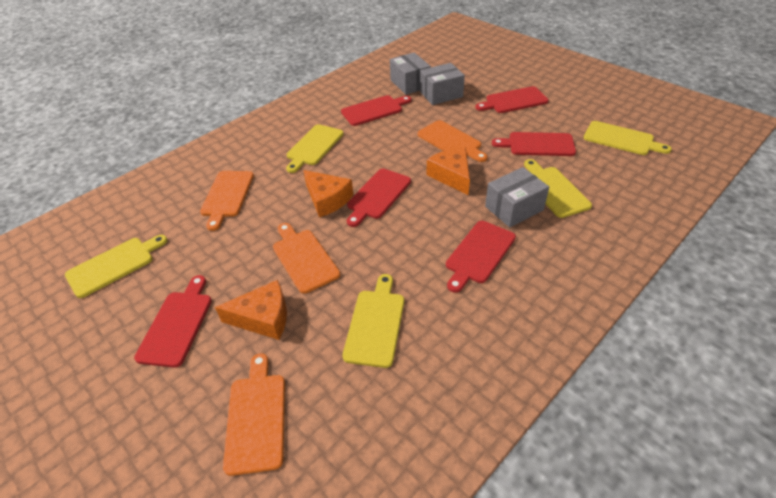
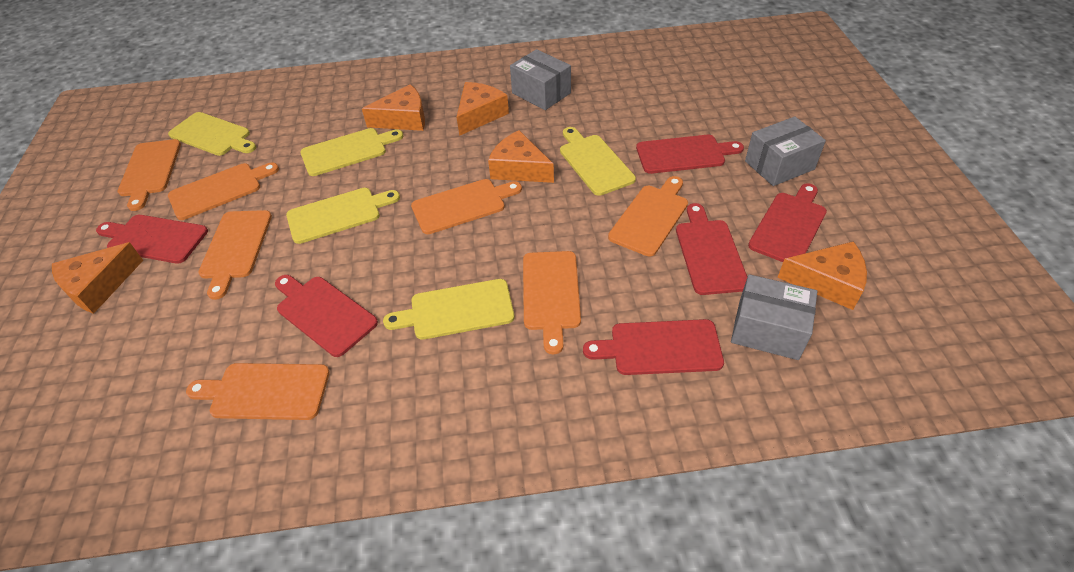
orange cheese: [215,280,287,340] [303,170,353,217] [426,148,470,195] = 3 -> [52,242,143,314] [362,84,425,131] [457,82,509,136] [488,130,554,183] [777,241,867,310] = 5
orange cutting board: [200,171,254,231] [223,353,285,476] [273,223,340,294] [417,120,488,162] = 4 -> [117,139,181,211] [168,163,279,220] [186,363,330,420] [198,210,272,300] [411,179,522,234] [523,251,581,354] [608,176,688,256] = 7

